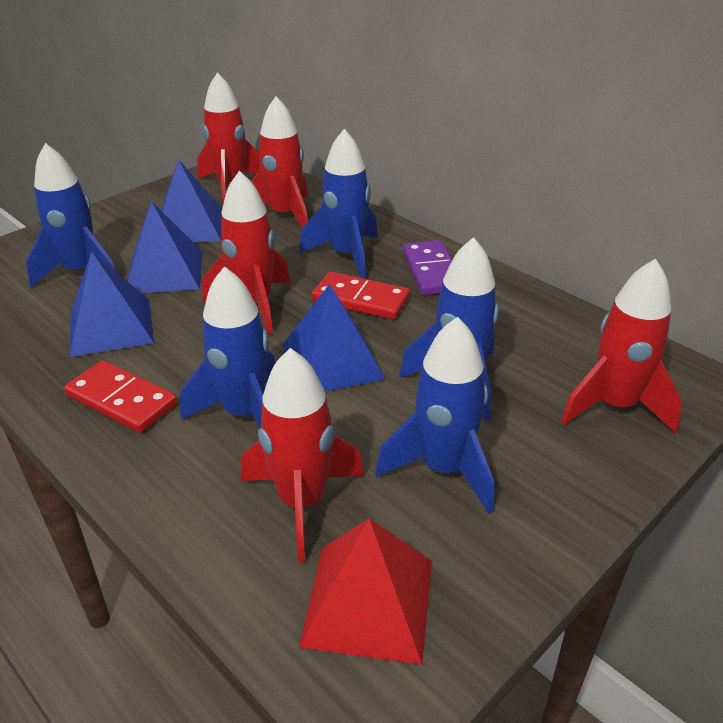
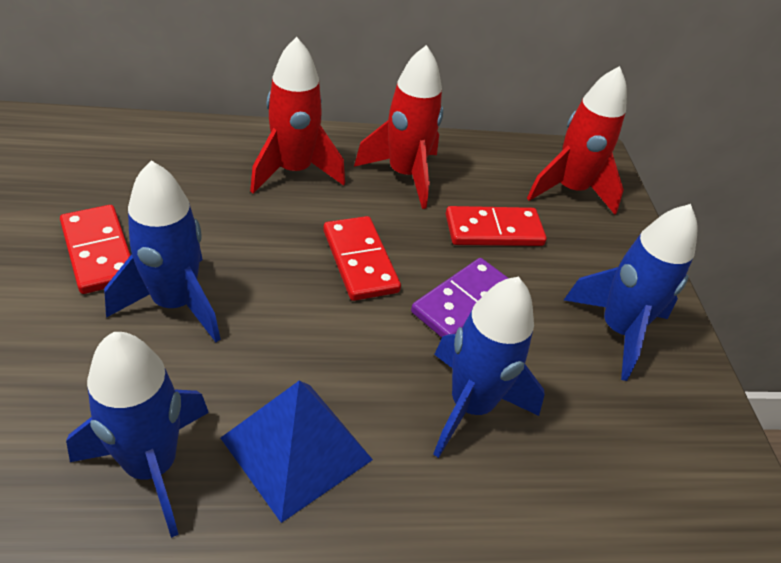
blue pyramid: [70,252,154,357] [127,201,203,293] [161,159,222,243] [282,284,385,392] = 4 -> [221,380,373,523] = 1
blue rocket: [26,143,115,287] [180,266,275,428] [300,129,378,279] [375,317,494,514] [399,237,499,421] = 5 -> [66,332,209,538] [104,160,221,342] [433,277,545,458] [564,204,697,381] = 4
red domino: [64,360,177,433] [312,272,410,320] = 2 -> [60,205,131,294] [323,216,401,301] [446,206,547,246] = 3
red pyramid: [299,518,432,665] = 1 -> none = 0
red rocket: [197,72,260,204] [203,171,291,335] [241,348,364,562] [251,96,308,228] [561,259,682,433] = 5 -> [250,37,345,194] [354,45,443,209] [527,66,627,215] = 3

